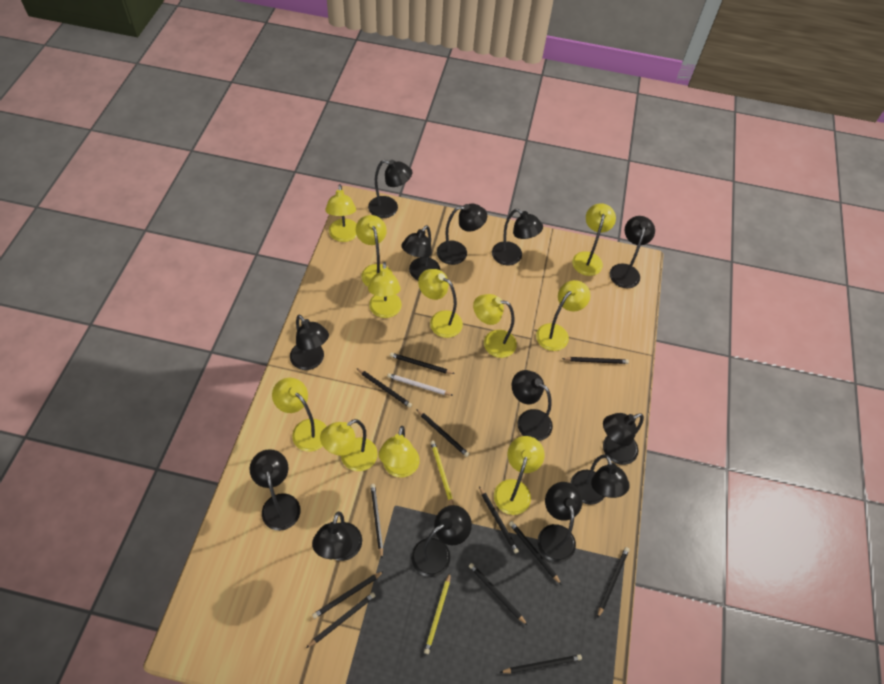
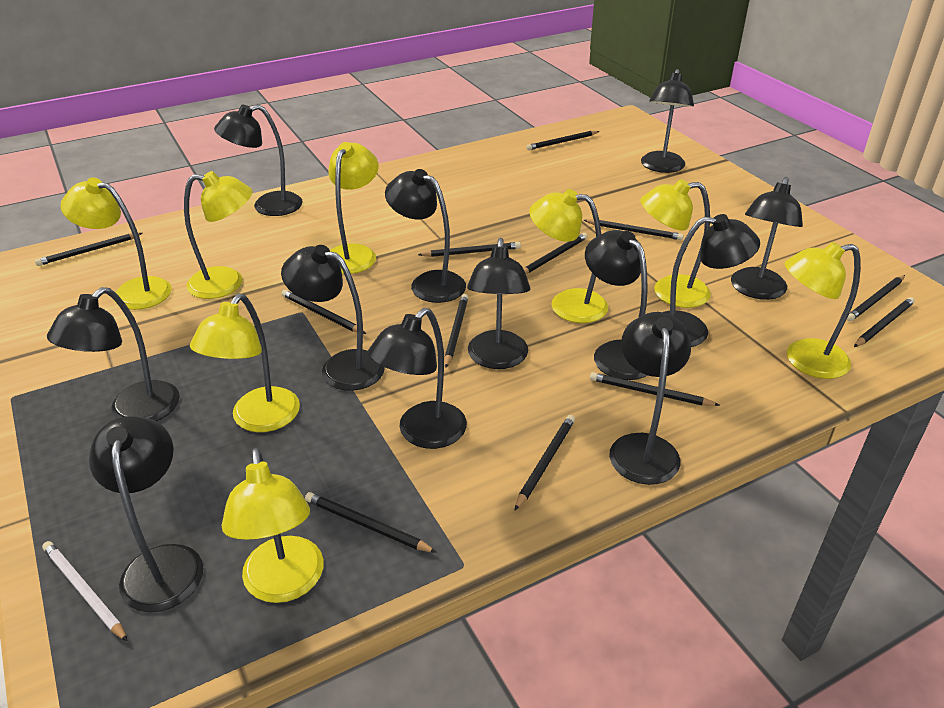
black lamp: [250,449,301,531] [290,315,329,370] [312,512,362,561] [368,160,412,218] [401,225,440,280] [411,505,472,577] [437,204,487,265] [492,209,543,265] [511,370,553,441] [538,482,582,562] [570,454,630,505] [603,413,644,465] [610,216,655,288] = 13 -> [47,287,180,421] [89,416,204,613] [214,105,302,216] [281,245,385,391] [368,308,467,449] [385,169,466,303] [467,238,530,369] [585,230,648,380] [609,312,691,485] [641,69,694,173] [664,214,760,347] [731,177,803,300] = 12
yellow lamp: [272,378,327,452] [320,419,378,471] [325,184,357,242] [356,215,393,287] [368,262,402,318] [379,426,420,478] [418,269,463,338] [473,294,517,358] [494,436,545,515] [536,280,590,351] [572,203,616,276] = 11 -> [60,178,172,310] [184,171,253,299] [190,294,300,432] [221,448,324,603] [328,142,379,274] [529,189,608,323] [641,179,711,308] [785,242,861,379] = 8
yellow pencil: [424,572,451,654] [430,441,454,505] = 2 -> none = 0

